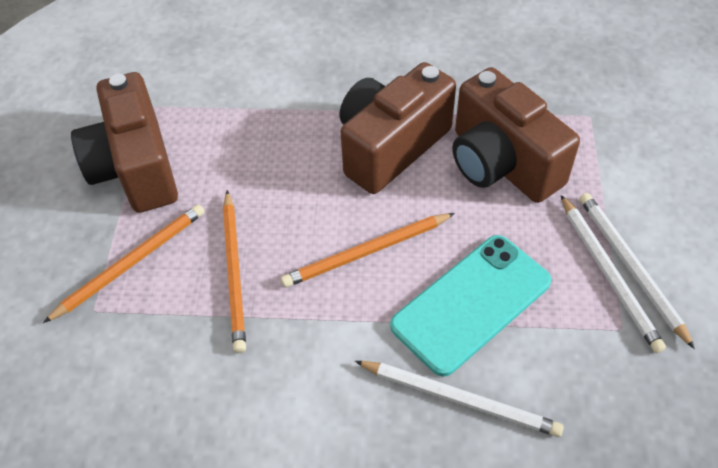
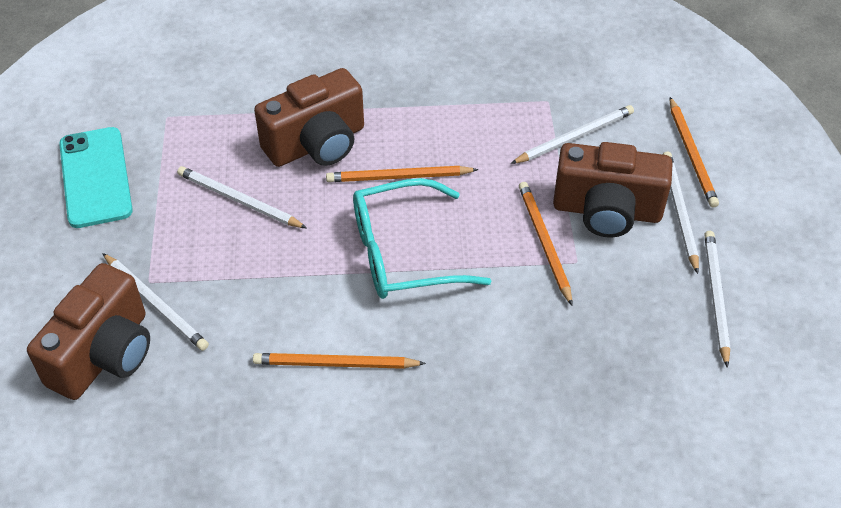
orange pencil: [43,204,205,323] [223,190,246,353] [281,213,455,287] = 3 -> [253,353,426,369] [326,166,478,182] [519,182,572,305] [670,97,719,208] = 4
turquoise glasses: none = 0 -> [353,178,491,299] = 1
white pencil: [355,361,564,437] [561,195,666,353] [579,193,695,349] = 3 -> [102,253,209,351] [177,166,306,228] [511,105,634,164] [662,151,699,274] [704,231,730,368] = 5

